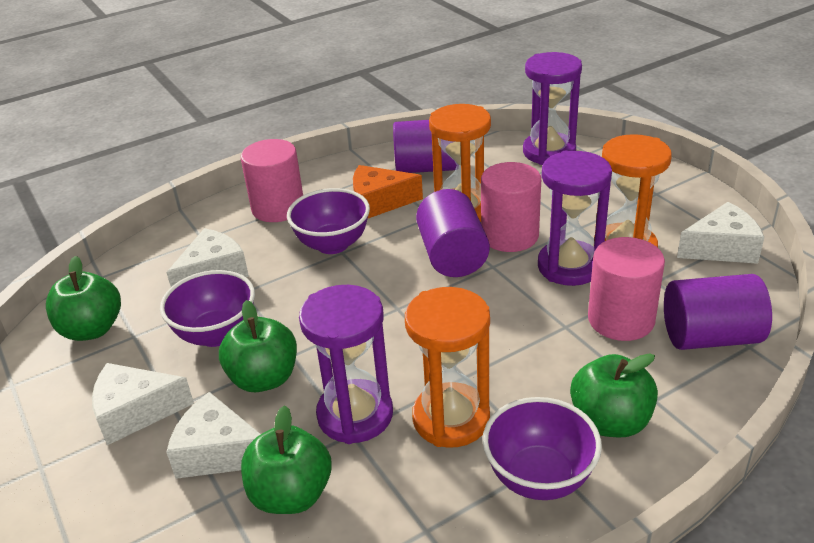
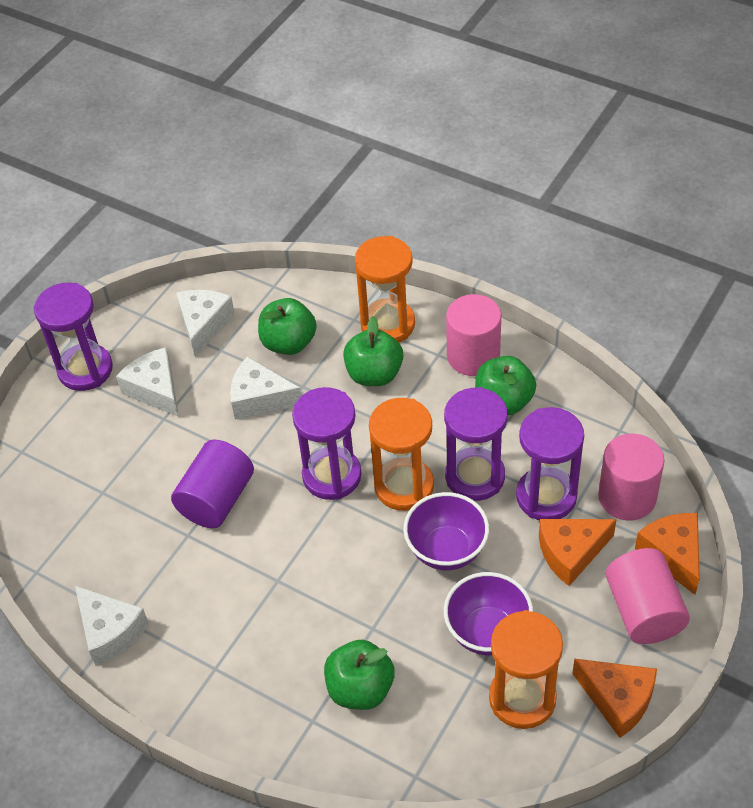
orange cheese: [353,165,423,218] = 1 -> [539,519,617,586] [572,658,657,738] [635,513,700,595] = 3
purple bowl: [160,270,255,347] [287,188,370,254] [482,397,602,500] = 3 -> [403,492,489,570] [444,572,533,655] = 2
purple cylinder: [393,120,457,173] [416,189,490,277] [664,274,772,350] = 3 -> [171,440,254,528] = 1
purple hourglass: [299,285,393,444] [523,52,582,165] [538,151,612,286] = 3 -> [33,283,113,391] [292,387,362,500] [444,387,508,501] [516,407,584,520] = 4

